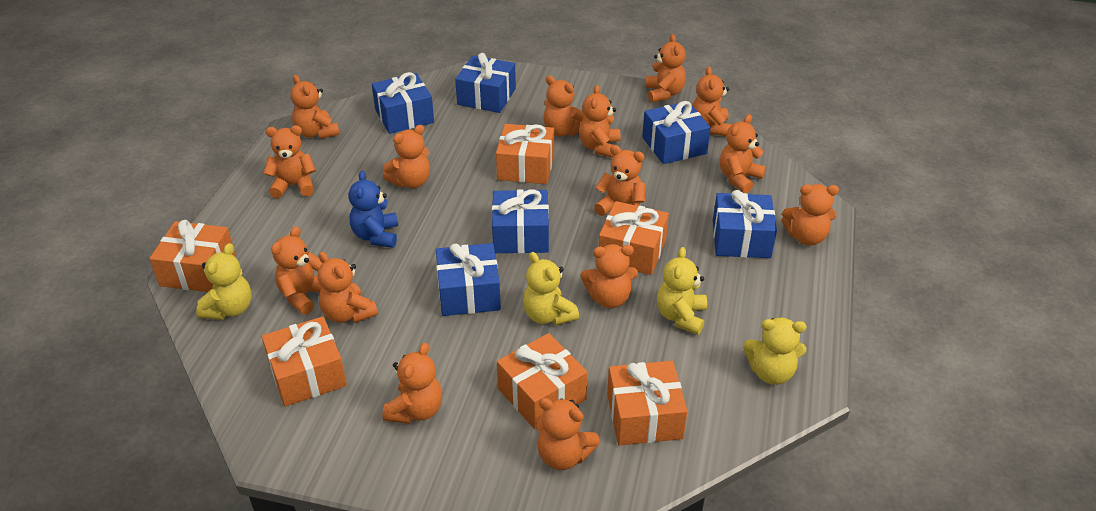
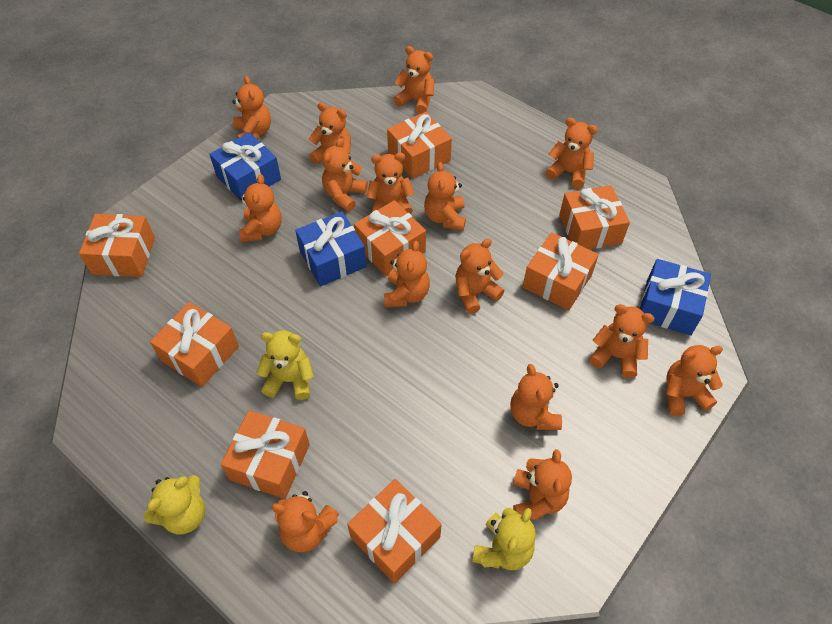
blue gift: [372,72,434,134] [436,243,501,316] [455,53,516,113] [492,189,549,253] [642,101,711,164] [713,190,777,258] = 6 -> [209,132,281,202] [295,211,367,286] [640,259,711,335] = 3
blue teddy bear: [349,170,398,248] = 1 -> none = 0
orange gift: [149,220,235,292] [262,316,347,407] [496,124,554,184] [497,333,588,429] [599,201,669,275] [607,361,688,445] = 6 -> [79,214,155,277] [150,302,239,387] [221,410,310,499] [347,479,442,583] [354,200,426,276] [387,112,452,179] [523,232,599,310] [559,185,630,249] = 8
yellow teddy bear: [196,243,252,320] [523,252,579,325] [657,247,707,335] [743,318,806,385] = 4 -> [144,475,206,535] [256,330,314,400] [472,508,536,570] = 3

